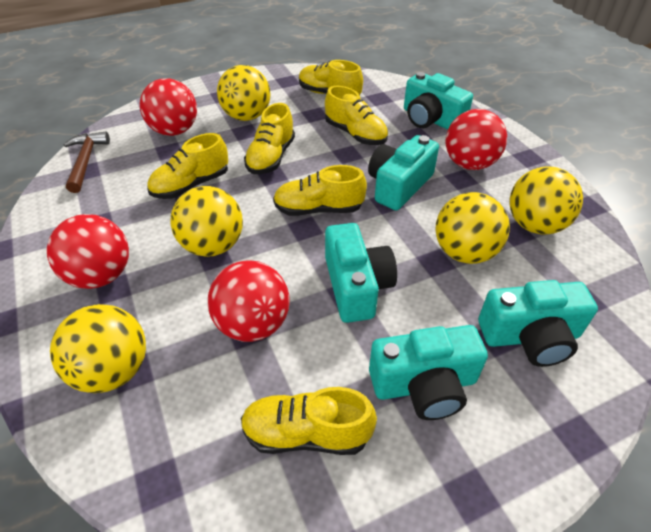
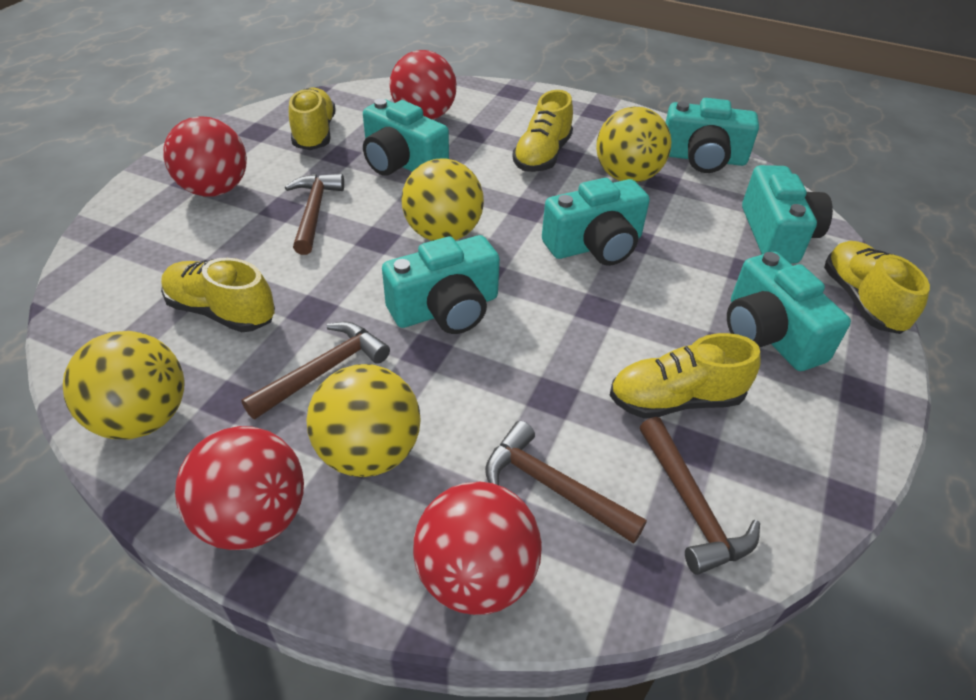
brown hammer: [64,131,110,193] = 1 -> [241,322,390,419] [285,174,344,255] [485,421,647,544] [640,417,760,575] = 4
turquoise camera: [325,223,397,323] [368,135,439,211] [369,325,488,420] [404,72,473,130] [478,280,598,367] = 5 -> [363,99,449,175] [382,235,500,334] [542,178,650,266] [665,98,759,173] [727,252,851,371] [742,165,833,263] = 6
yellow ball: [50,304,146,393] [170,186,243,257] [217,65,271,121] [436,192,510,264] [509,166,583,235] = 5 -> [63,331,185,439] [306,364,421,477] [401,158,484,241] [596,107,671,183] = 4
yellow shoe: [147,133,228,199] [241,387,377,455] [244,103,295,174] [273,165,367,216] [299,60,363,95] [325,86,388,145] = 6 -> [161,258,275,332] [289,87,336,150] [512,90,573,172] [609,333,761,419] [824,241,930,334] = 5

